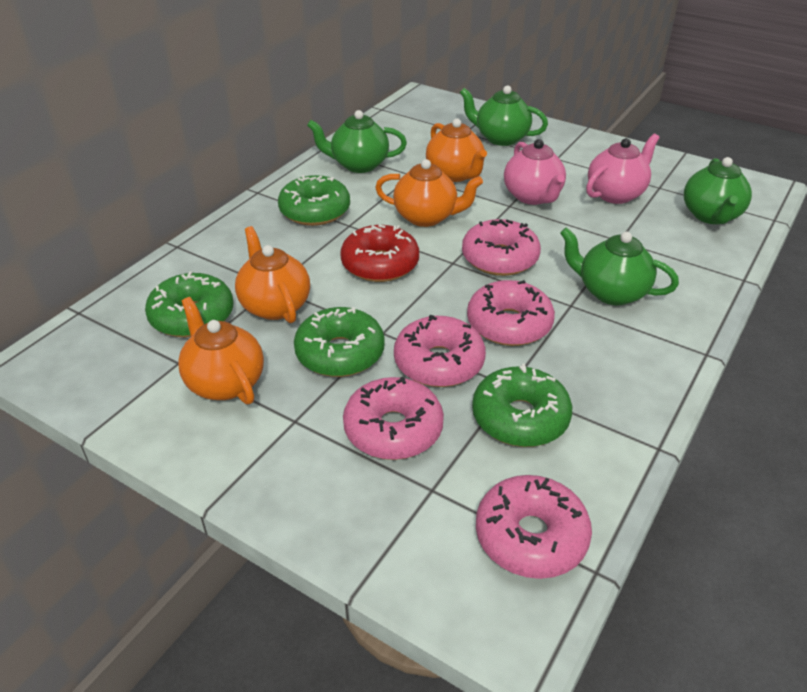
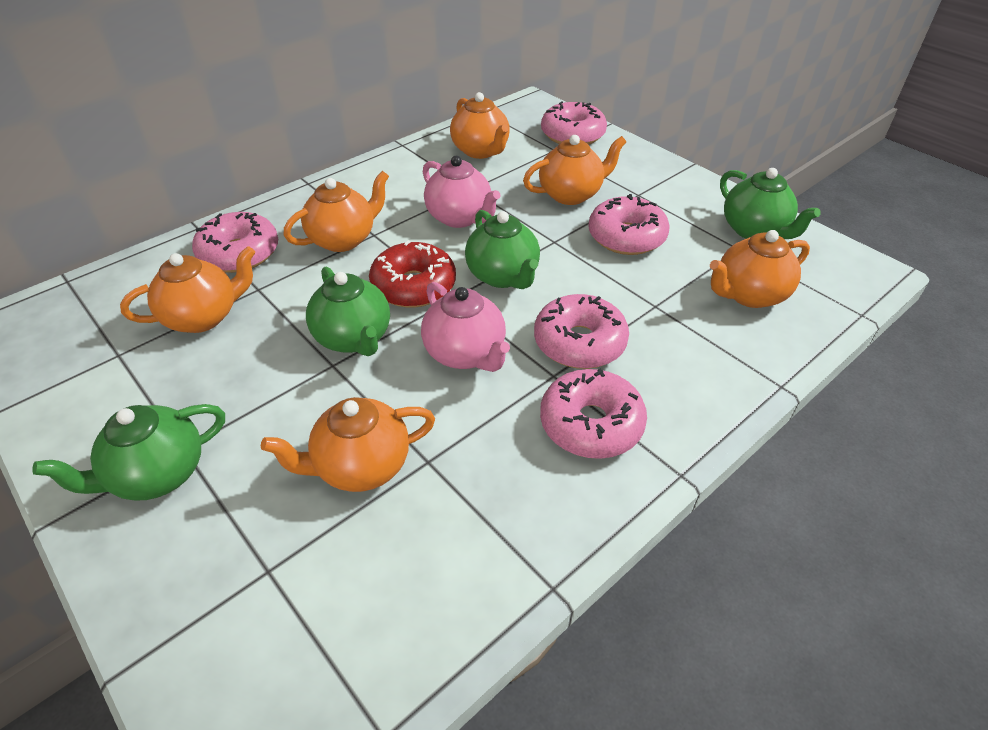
green donut: [145,271,233,337] [278,175,350,226] [294,307,385,377] [472,364,572,447] = 4 -> none = 0
orange teapot: [178,297,264,405] [235,226,310,323] [375,159,483,227] [426,118,487,182] = 4 -> [120,246,256,333] [261,397,435,492] [284,171,389,252] [450,92,510,159] [523,135,626,205] [710,230,810,308] = 6

